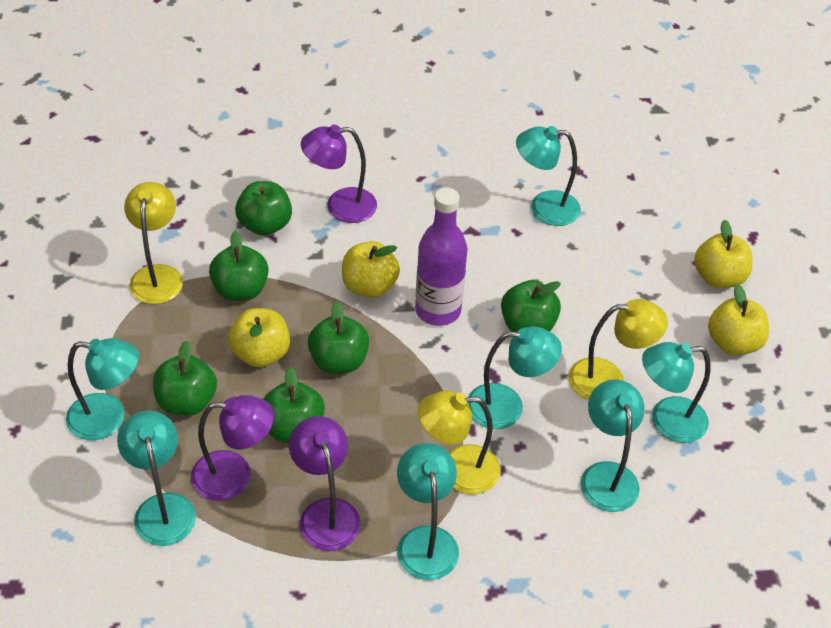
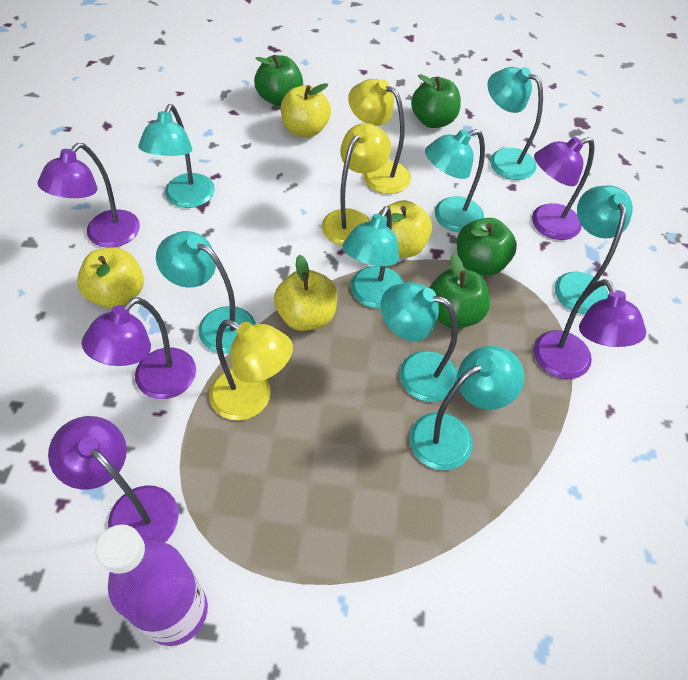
green apple: [153,340,217,416] [209,231,268,301] [235,181,292,236] [263,367,325,443] [308,301,369,374] [501,280,561,332] = 6 -> [254,55,303,106] [411,74,461,128] [430,254,490,329] [457,218,517,276] = 4
purple lamp: [191,395,274,501] [289,416,361,551] [301,124,377,223] = 3 -> [38,143,140,248] [48,416,179,542] [82,297,196,399] [532,137,595,240] [534,279,646,379] = 5
turquoise lamp: [66,338,139,440] [117,410,196,546] [397,443,459,580] [468,326,562,429] [516,126,581,226] [581,380,645,512] [642,342,711,443] = 7 -> [138,104,215,208] [156,231,256,354] [342,206,404,309] [381,282,458,402] [410,346,525,470] [425,129,485,232] [488,67,543,180] [554,185,633,314] = 8

